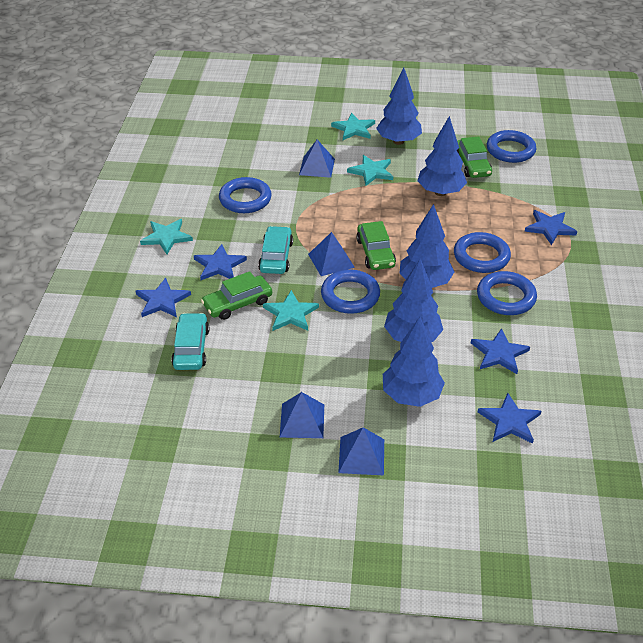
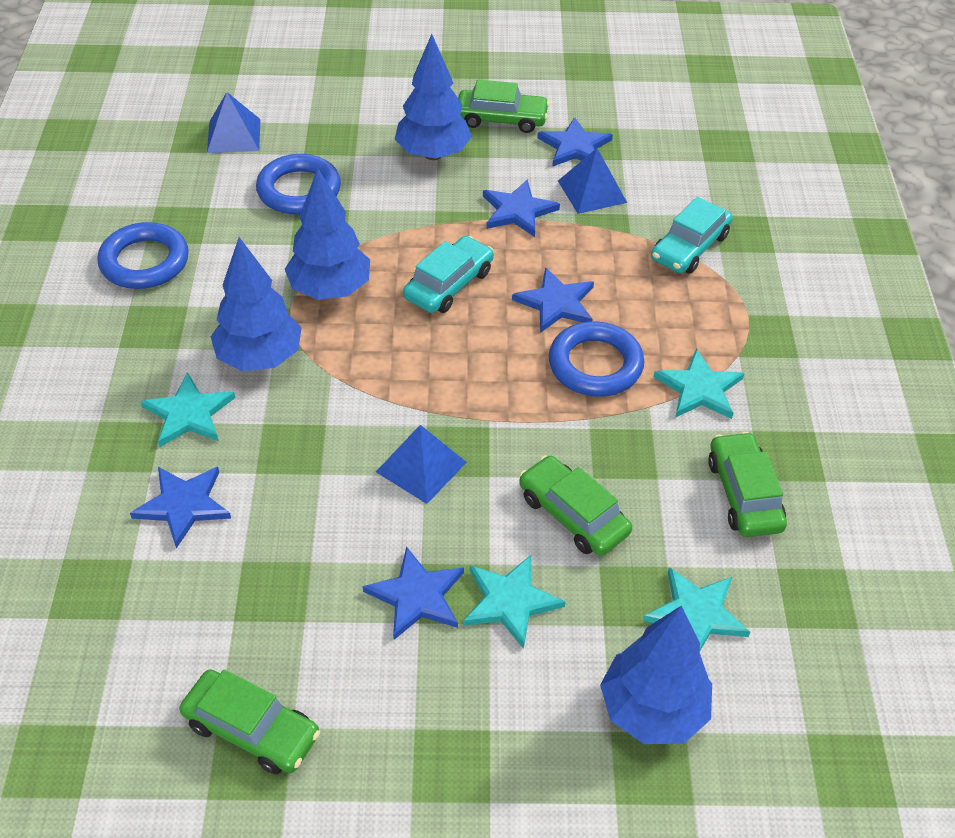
blue pyramid: [280,392,324,438] [299,140,335,178] [308,232,355,276] [338,427,384,475] = 4 -> [207,92,260,153] [376,425,467,504] [558,148,627,214] = 3
blue ring: [219,177,272,213] [321,270,380,314] [454,232,511,273] [477,271,537,315] [487,130,536,163] = 5 -> [97,222,189,289] [256,154,341,215] [549,321,644,397] = 3
blue tree: [376,68,422,145] [383,317,445,407] [384,258,443,342] [399,204,455,288] [417,116,467,196] = 5 -> [211,237,302,371] [285,169,370,300] [395,34,472,160] [600,606,712,744] = 4
green car: [201,271,272,320] [356,221,396,270] [457,136,492,178] = 3 -> [180,669,320,775] [458,80,550,133] [519,455,632,556] [708,432,787,537] = 4

